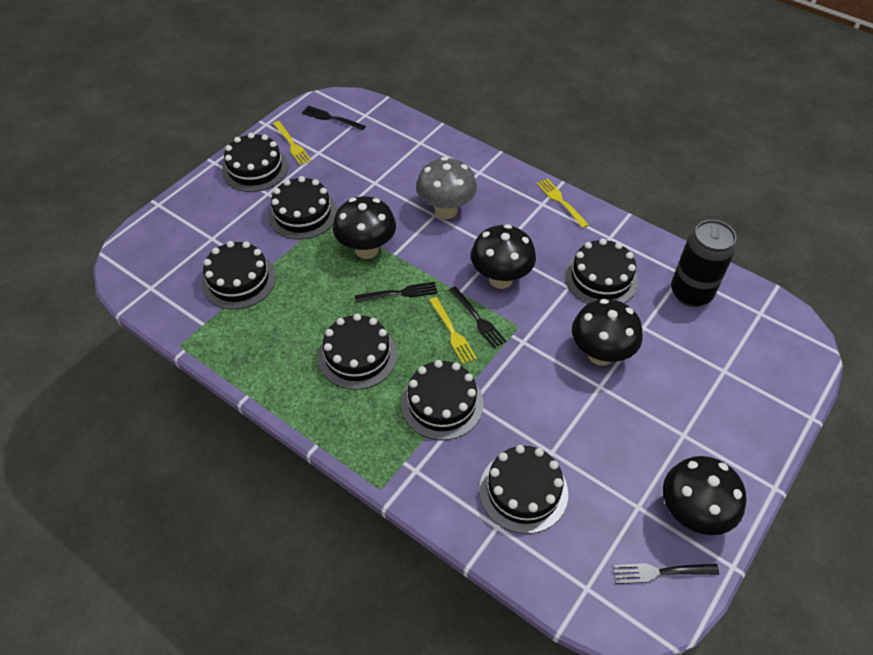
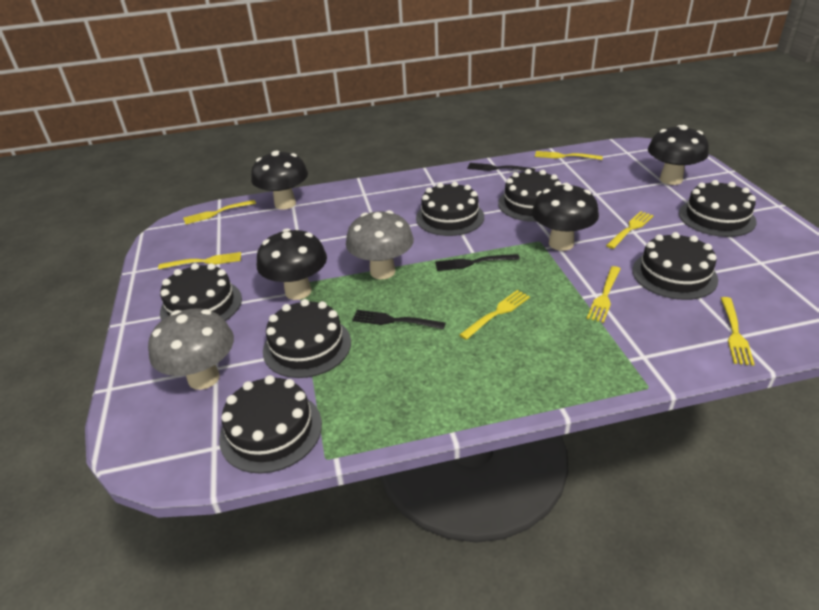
black can: [671,220,736,307] = 1 -> none = 0
black fork: [302,106,366,131] [355,282,438,302] [448,287,507,349] [613,563,719,584] = 4 -> [352,310,446,330] [435,254,520,271] [467,163,535,172] = 3
grey mushroom: [416,157,477,219] = 1 -> [148,308,234,390] [346,210,414,280] = 2
yellow fork: [273,121,312,166] [429,297,477,364] [536,179,589,228] = 3 -> [158,252,241,269] [183,200,256,224] [459,290,530,340] [535,151,603,160] [587,266,620,323] [606,211,654,249] [721,297,755,366] = 7

